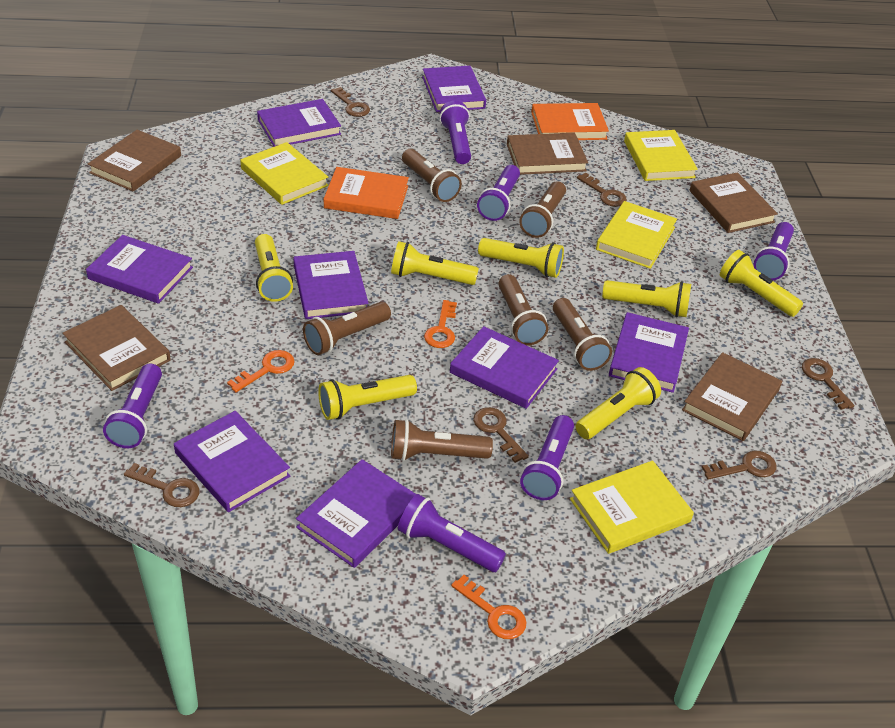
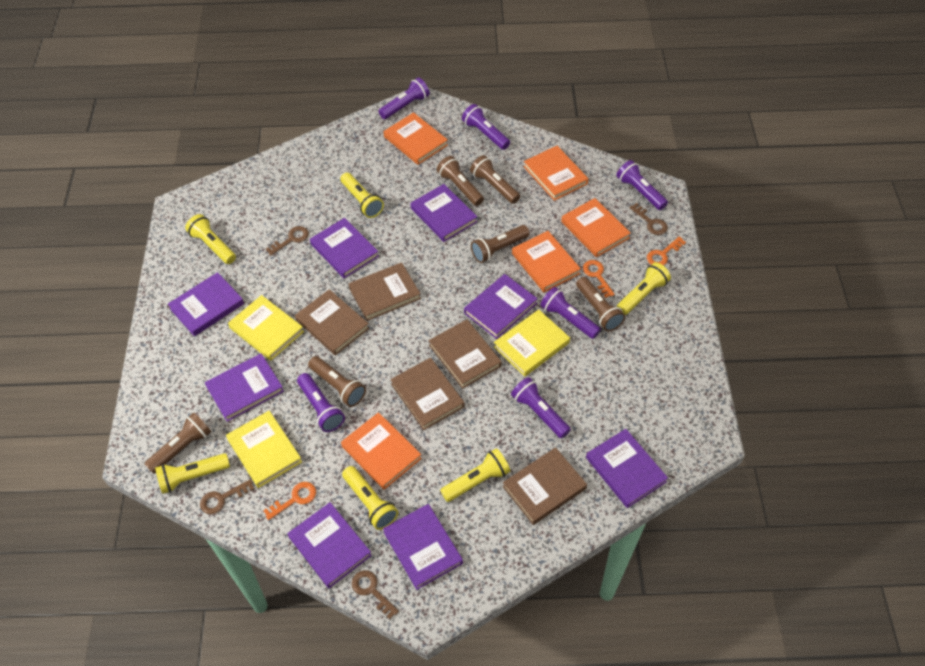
brown key: [124,463,199,507] [331,87,370,117] [473,407,529,463] [577,173,627,207] [702,451,776,480] [802,358,855,410] = 6 -> [200,479,254,514] [266,226,309,256] [352,570,399,620] [629,203,668,235] = 4
orange book: [324,167,409,219] [531,103,609,140] = 2 -> [341,412,422,490] [384,112,448,165] [512,231,581,292] [524,146,588,201] [561,198,631,257] = 5
yellow book: [240,142,329,205] [570,461,694,554] [596,201,677,269] [624,130,698,181] = 4 -> [226,411,302,488] [228,295,304,361] [494,309,570,377] = 3
yellow flashlight: [255,234,293,302] [318,375,417,420] [391,241,479,285] [478,238,564,278] [576,367,661,439] [602,280,691,317] [720,250,803,317] = 7 -> [155,453,230,494] [185,214,236,264] [340,173,384,218] [342,466,398,530] [440,448,510,502] [617,262,671,315] = 6

